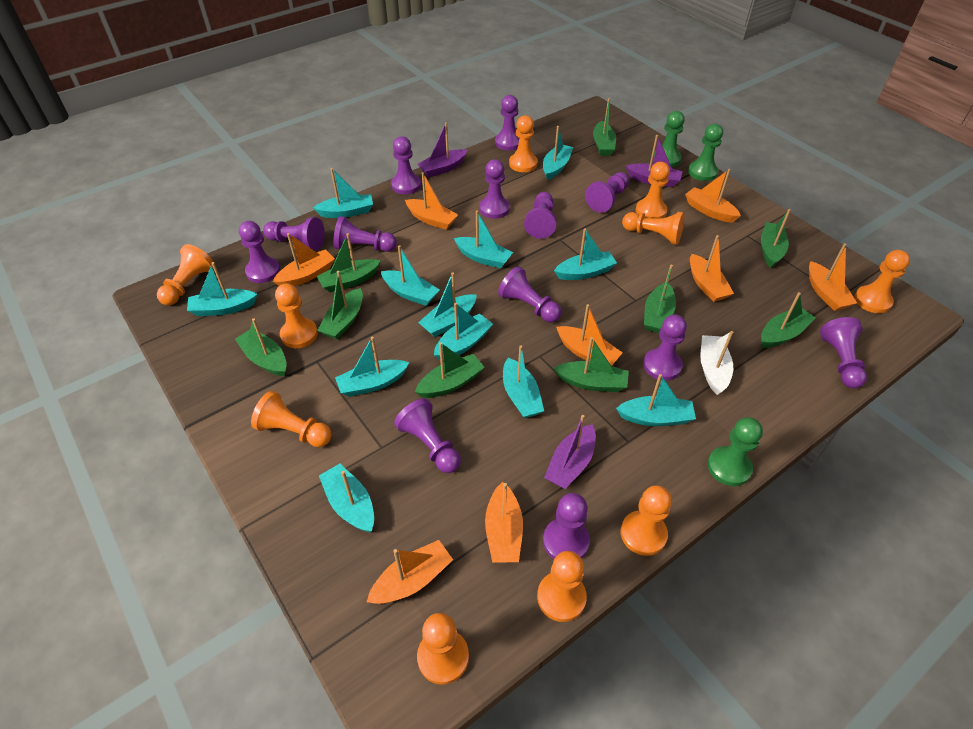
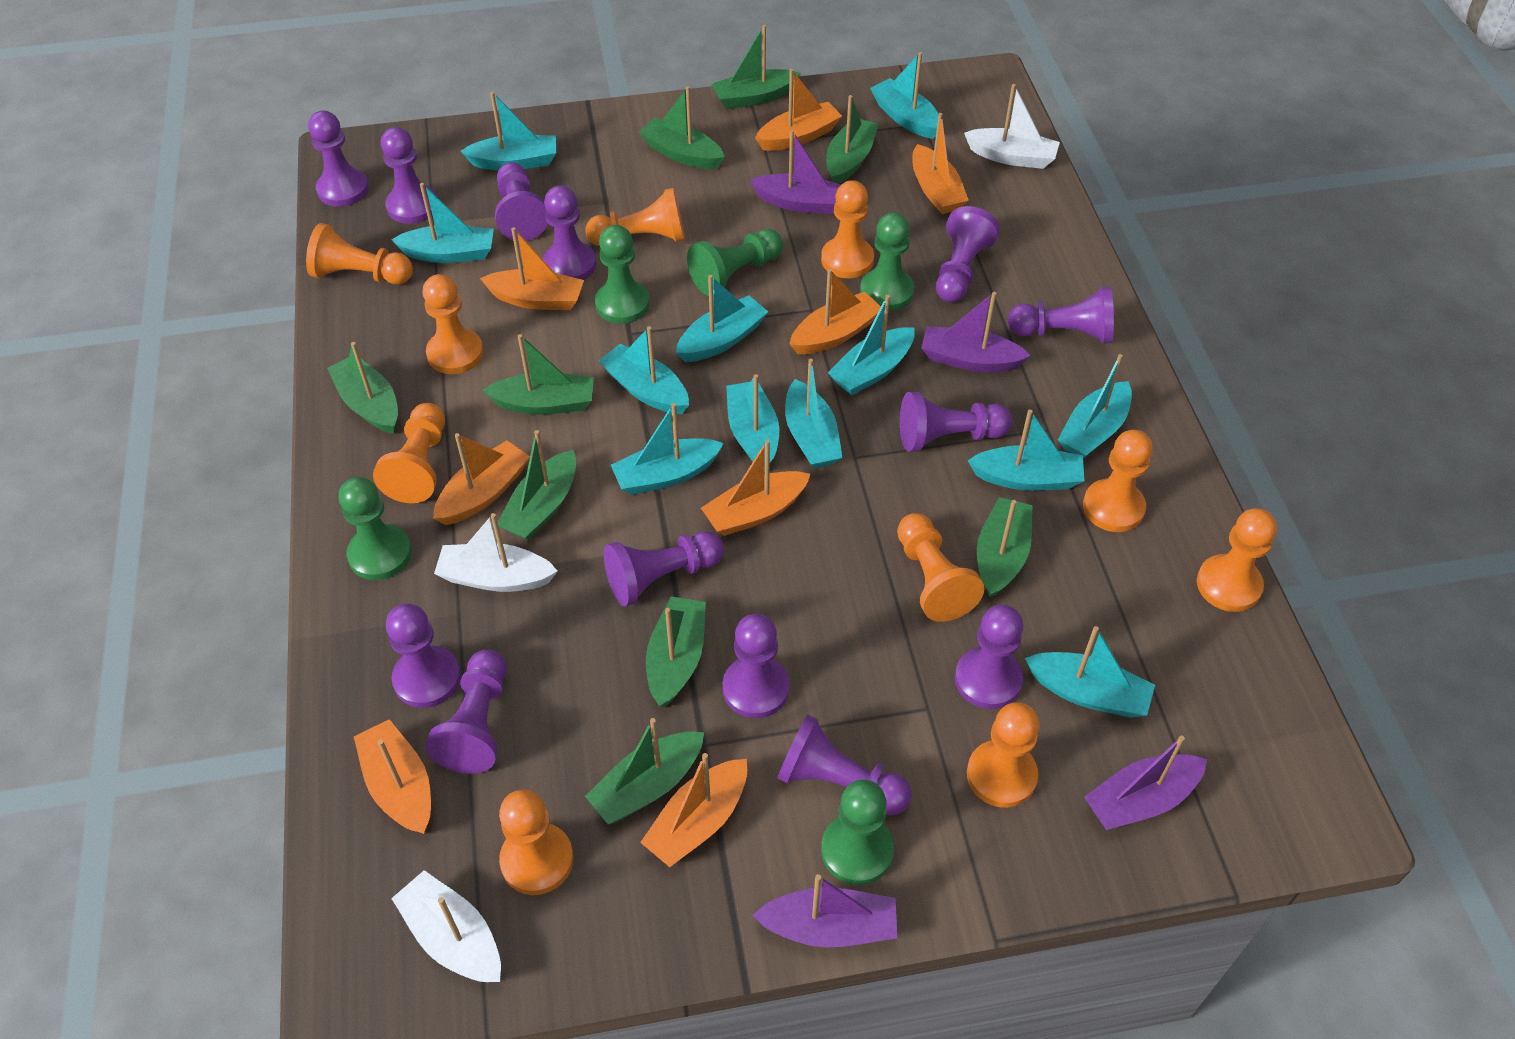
green pawn: [653,111,685,167] [688,124,723,181] [708,417,763,486] = 3 -> [339,477,412,580] [595,225,650,324] [687,229,783,296] [821,779,894,885] [860,212,915,311] = 5
purple boat: [417,122,467,178] [544,415,596,489] [626,135,683,187] = 3 -> [749,130,841,214] [752,874,897,947] [921,292,1031,372] [1084,735,1207,830] = 4
white boat: [700,331,733,395] = 1 -> [391,870,501,982] [434,513,558,592] [964,84,1060,169] = 3

